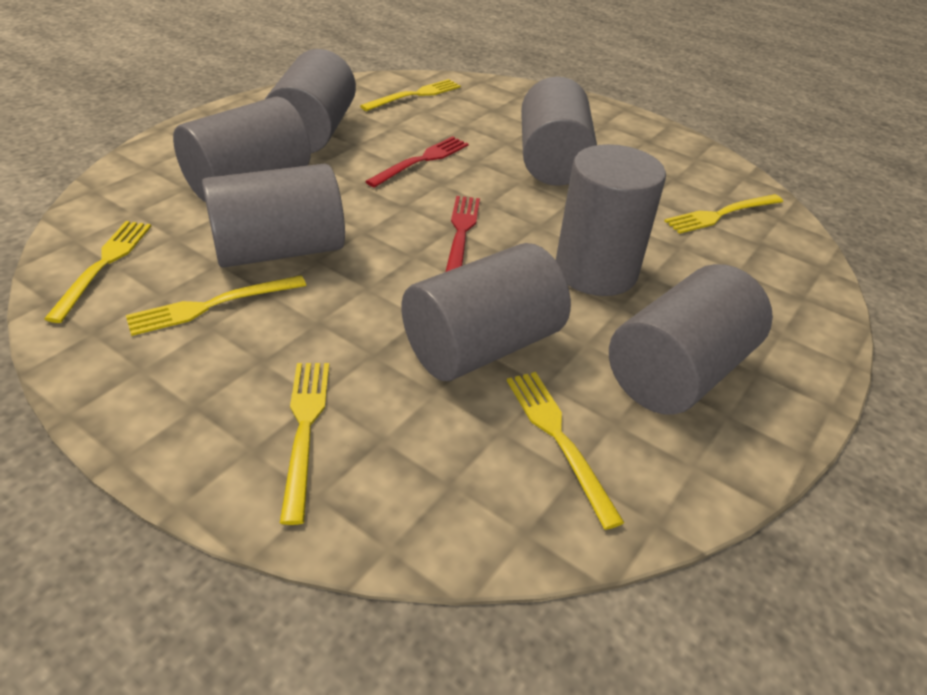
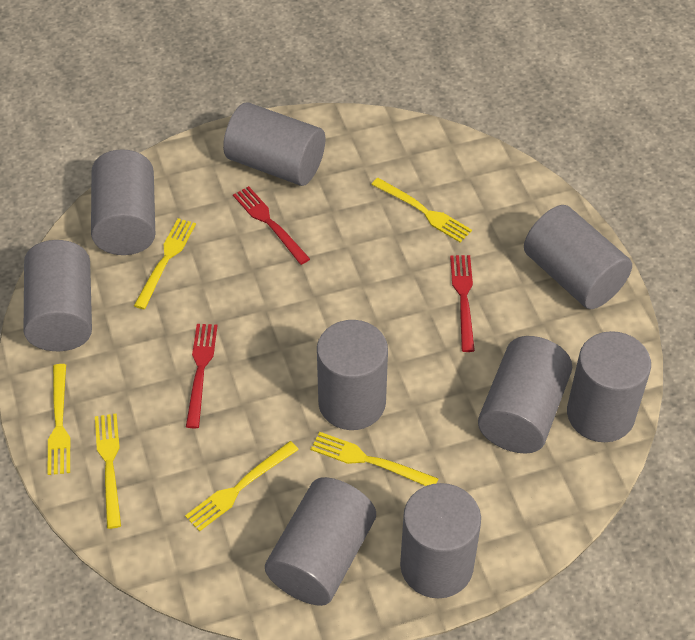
grey cylinder: [173,96,311,202] [202,164,345,268] [265,49,356,153] [402,243,571,381] [521,77,597,186] [556,144,666,296] [609,264,773,415] = 7 -> [24,240,92,351] [91,149,155,255] [223,102,325,186] [265,477,376,606] [317,320,388,430] [400,483,481,598] [478,336,572,454] [524,205,632,309] [567,331,651,442] = 9
red fork: [365,136,469,188] [445,196,480,272] = 2 -> [186,324,218,428] [233,186,310,265] [450,255,475,352] = 3

